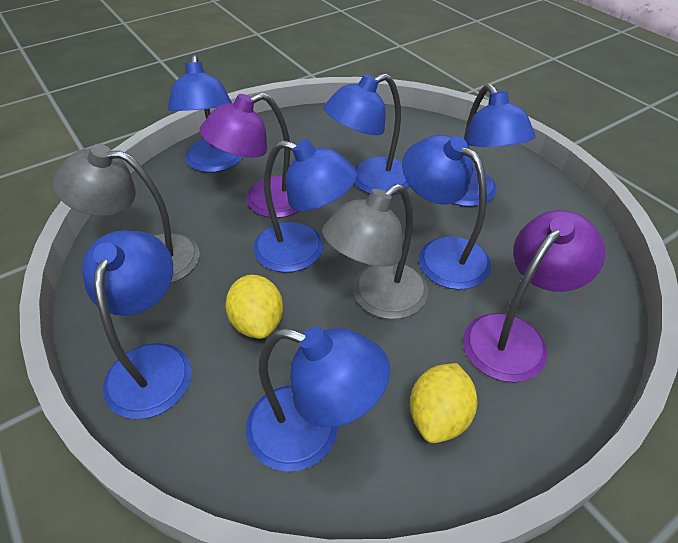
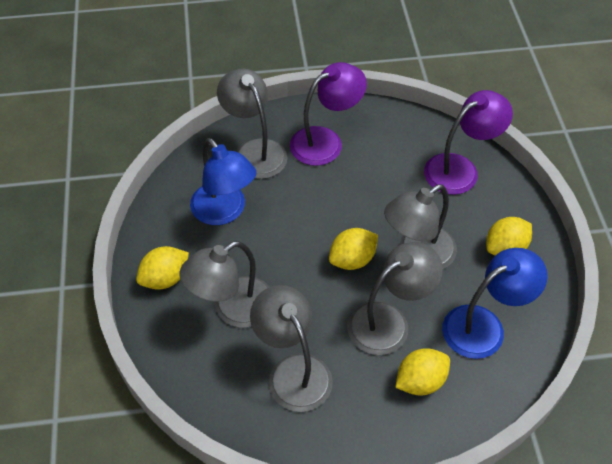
blue lamp: [82,230,192,419] [168,55,243,173] [246,327,390,472] [253,140,357,272] [324,74,409,195] [402,135,491,290] [453,84,535,207] = 7 -> [190,138,256,225] [442,248,548,359] = 2
grey lamp: [53,144,200,283] [322,184,428,319] = 2 -> [180,241,269,328] [217,69,287,179] [250,285,333,412] [347,242,443,355] [384,184,457,269] = 5
yellow lemon: [225,275,283,339] [410,363,477,443] = 2 -> [136,246,189,290] [329,228,378,270] [395,348,450,396] [486,217,532,256] = 4

